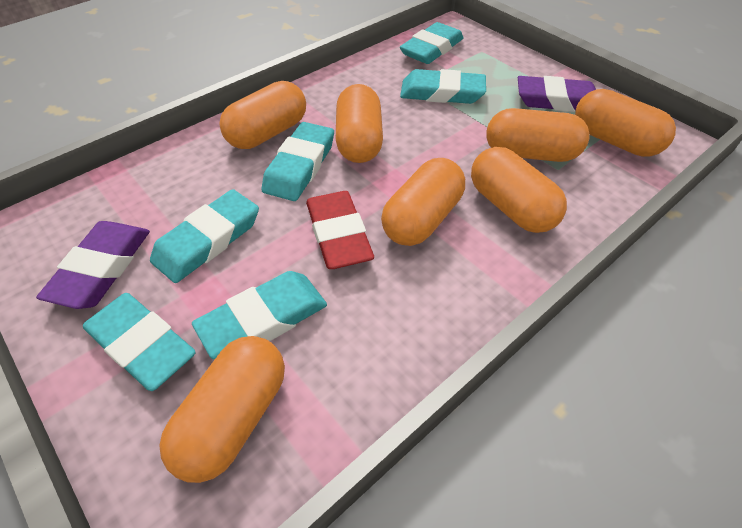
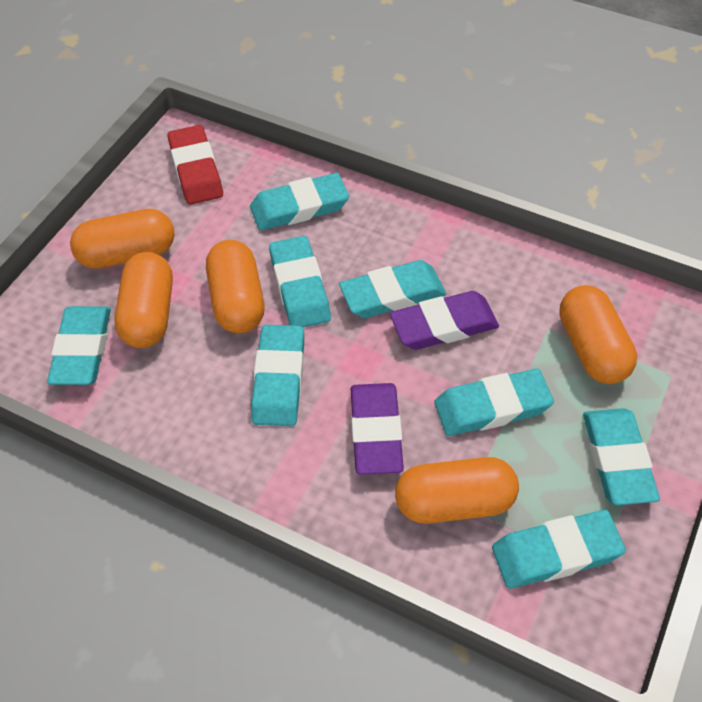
orange capsule: [159,336,285,483] [219,81,306,149] [336,84,383,163] [381,158,465,246] [471,147,567,233] [486,108,590,162] [575,89,676,157] = 7 -> [70,209,174,269] [115,252,173,348] [206,240,264,334] [395,457,519,524] [559,285,637,384] = 5
turquoise eraser: [83,293,196,391] [150,189,259,283] [192,271,327,359] [261,122,334,201] [400,22,464,64] [400,69,486,104] = 6 -> [47,306,111,385] [250,173,349,231] [251,325,304,426] [269,236,331,327] [339,260,446,318] [434,368,554,436] [492,510,626,589] [583,408,660,505] = 8

